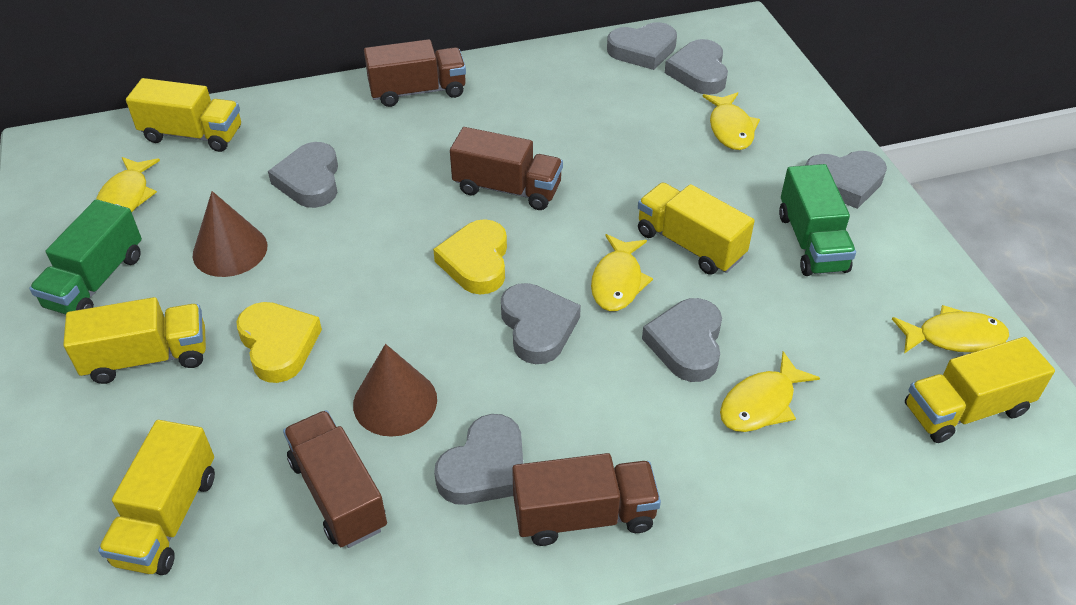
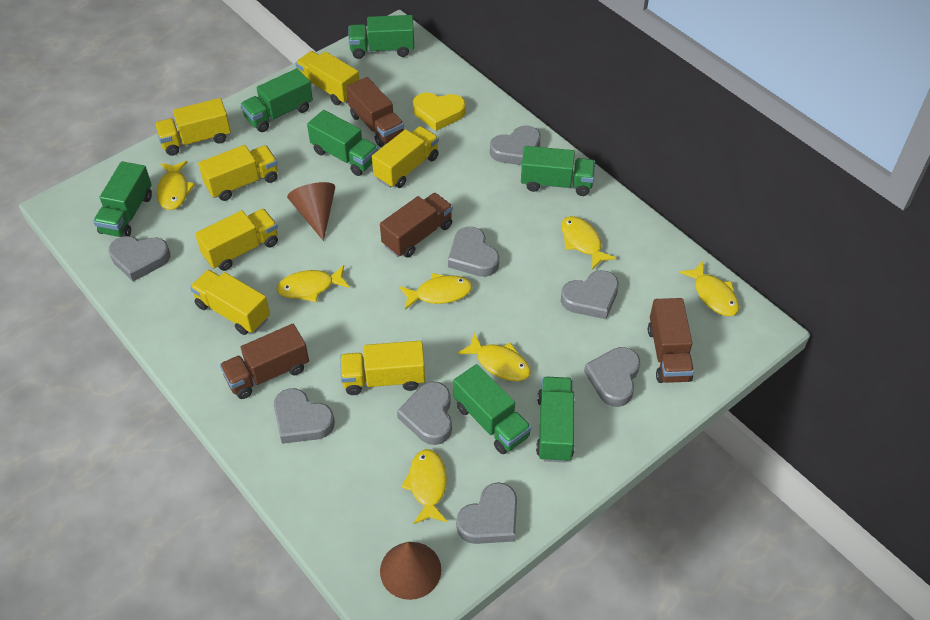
green truck: [29,199,142,314] [779,164,856,276] = 2 -> [93,161,152,237] [240,68,313,132] [307,110,378,176] [349,15,414,59] [453,364,531,454] [521,146,595,196] [536,377,574,462] = 7
grey heart: [268,142,338,208] [434,414,523,505] [501,283,581,364] [607,22,677,70] [642,298,722,382] [665,39,728,95] [806,151,887,209] = 7 -> [108,236,170,281] [274,388,335,444] [397,382,452,445] [448,227,499,277] [456,482,517,544] [490,125,541,165] [561,270,619,319] [584,347,640,407] = 8
yellow fish: [96,157,160,212] [591,234,653,311] [702,92,760,150] [720,351,820,432] [892,305,1009,353] = 5 -> [157,161,195,210] [276,265,350,302] [399,273,472,310] [401,449,447,524] [457,333,531,381] [561,216,616,270] [679,261,739,316] = 7
yellow heart: [236,302,322,383] [433,219,507,294] = 2 -> [413,92,466,131] = 1
yellow truck: [63,297,206,384] [98,420,215,575] [126,78,241,152] [638,182,755,275] [905,337,1055,443] = 5 -> [155,98,231,156] [190,270,270,335] [195,209,278,271] [198,145,278,201] [295,51,359,105] [340,341,425,395] [372,126,439,188] = 7

